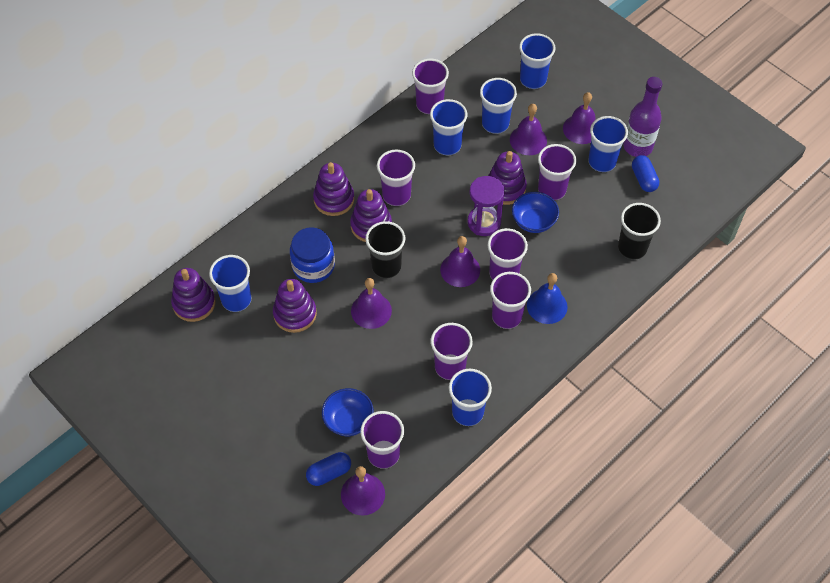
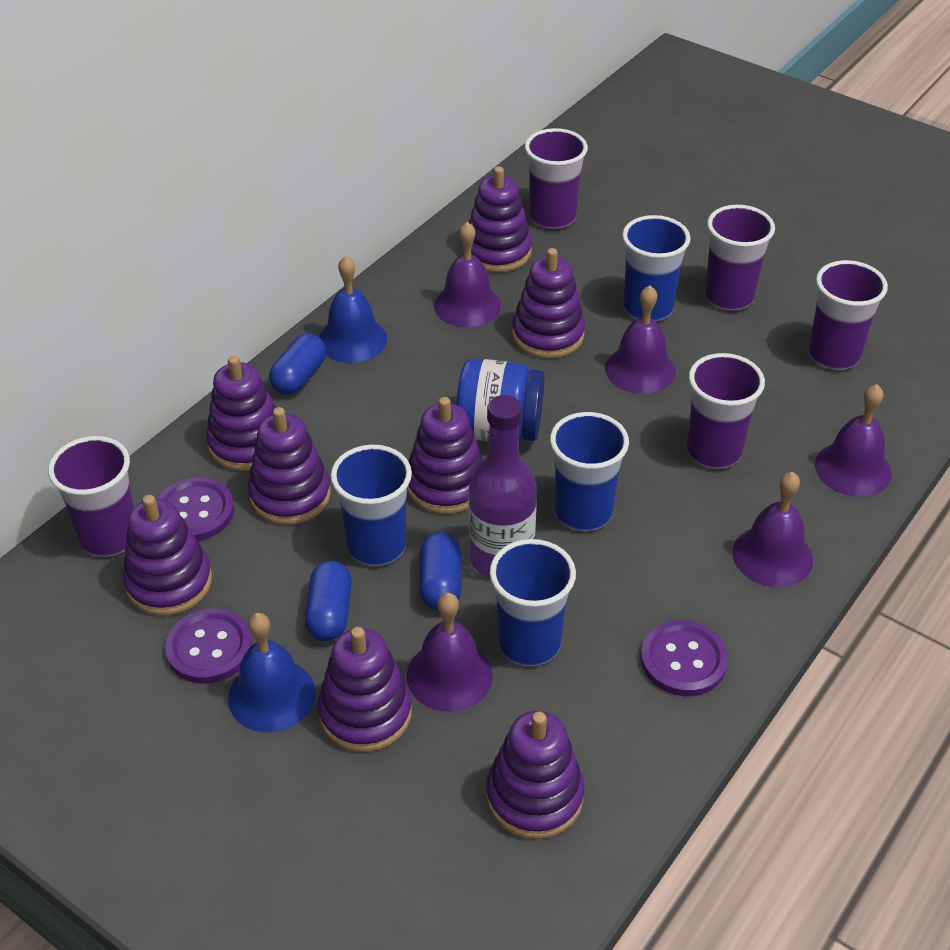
black cup: [365,221,406,278] [618,203,661,260] = 2 -> none = 0
blue bell: [527,273,568,324] = 1 -> [228,613,316,732] [319,256,387,363] = 2
blue bowl: [322,388,374,436] [512,192,559,233] = 2 -> none = 0
blue capsule: [306,452,351,486] [632,155,659,192] = 2 -> [269,333,326,395] [305,561,352,641] [419,532,461,610] = 3
blue cup: [209,255,251,312] [430,99,467,155] [449,369,492,426] [480,78,517,134] [519,33,555,89] [588,116,628,172] = 6 -> [331,445,412,566] [490,539,576,666] [550,412,629,531] [622,215,690,321] = 4
purple button: none = 0 -> [157,477,234,541] [165,609,252,683] [641,620,728,696] = 3
purple cup: [360,411,404,469] [377,150,415,206] [412,59,449,114] [431,323,473,380] [488,228,528,280] [490,272,531,329] [538,144,576,200] = 7 -> [48,436,134,557] [525,128,588,229] [687,353,765,469] [705,205,775,311] [809,260,888,370] = 5
purple hourglass: [467,176,505,236] = 1 -> none = 0
purple stacking toy: [171,268,216,322] [273,279,317,333] [313,162,354,216] [350,189,392,242] [488,151,527,205] = 5 -> [123,495,212,616] [206,356,276,471] [248,407,331,525] [317,627,412,752] [407,397,482,514] [469,166,532,272] [486,711,584,839] [512,248,585,358] = 8

